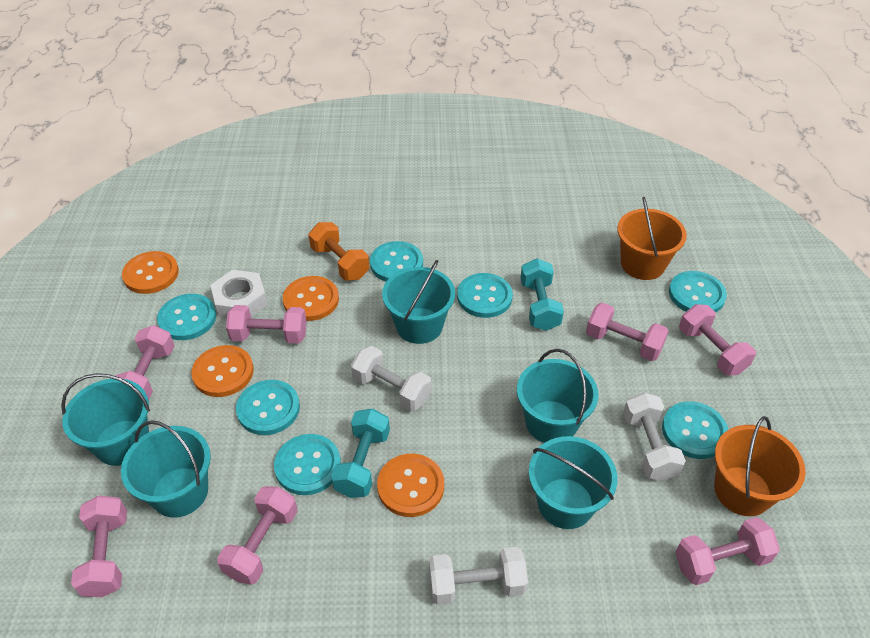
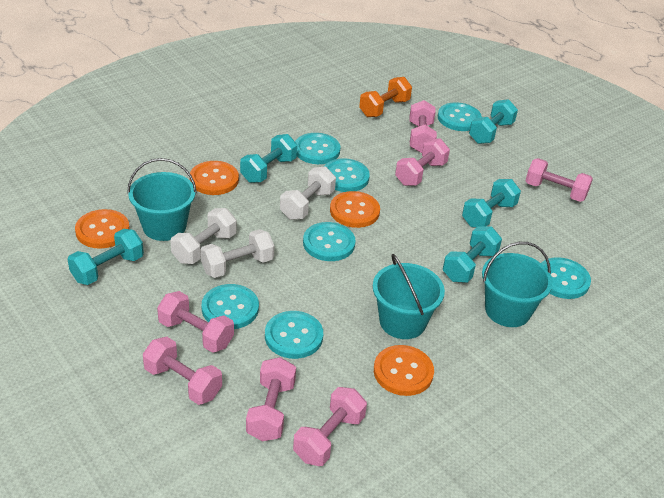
orange bucket: [617,197,687,280] [714,416,806,516] = 2 -> none = 0
turquoise bucket: [61,373,150,466] [121,420,211,518] [382,260,455,344] [517,349,598,443] [529,436,618,529] = 5 -> [127,158,197,241] [373,254,445,339] [482,242,553,327] = 3
turquoise dumbbell: [331,409,390,498] [521,259,564,331] = 2 -> [68,229,144,285] [240,134,297,183] [443,226,502,283] [462,179,521,228] [469,99,518,144] = 5
white nut: [210,270,268,318] = 1 -> none = 0

